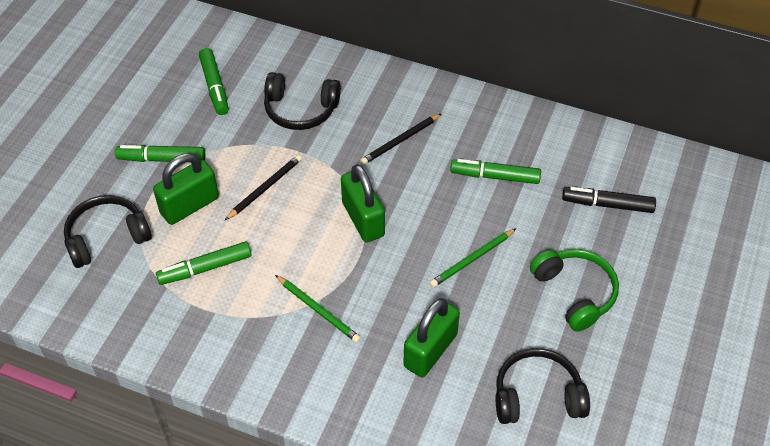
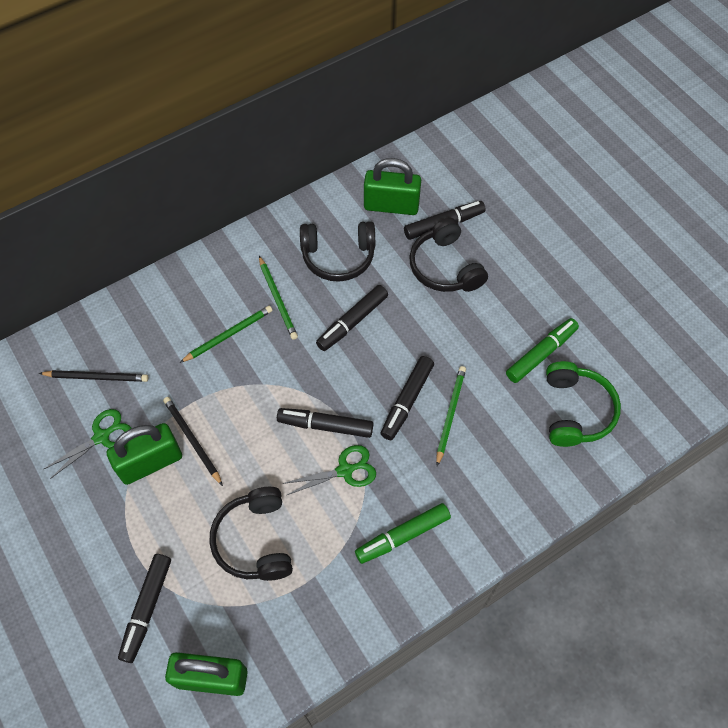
black marker: [562,187,656,213] = 1 -> [118,554,171,663] [277,408,373,438] [316,285,388,351] [381,356,434,440] [404,201,486,240] = 5
green marker: [115,145,205,162] [156,241,251,285] [199,48,229,115] [450,159,541,184] = 4 -> [355,503,451,564] [506,318,579,383] = 2
green pencil: [275,275,361,343] [430,229,516,287] = 2 -> [180,306,272,363] [259,256,298,340] [436,366,466,466] = 3
green scissors: none = 0 -> [44,409,132,479] [282,445,376,495] = 2

